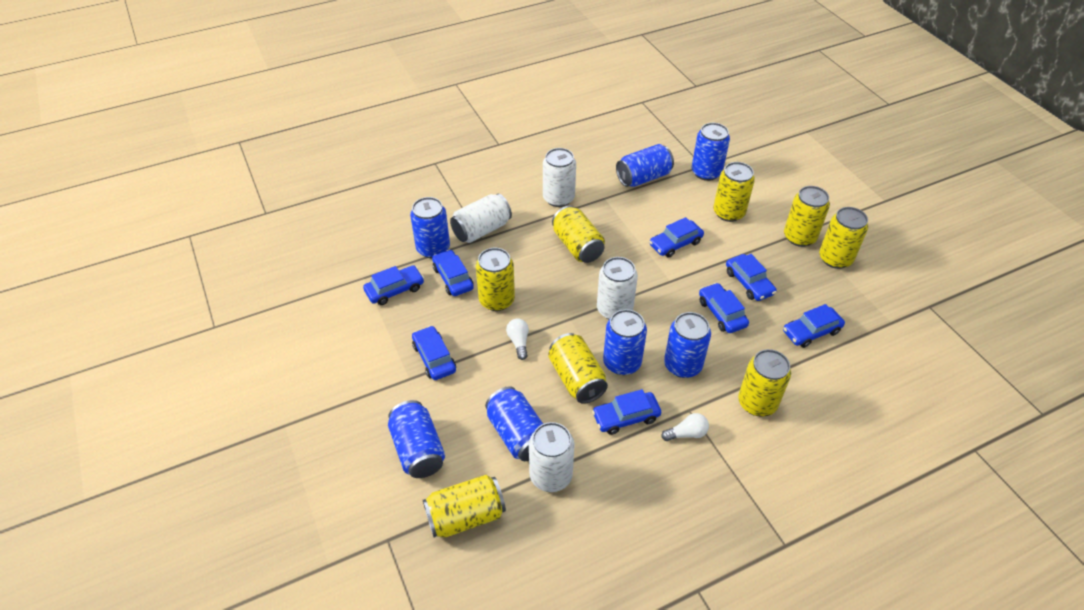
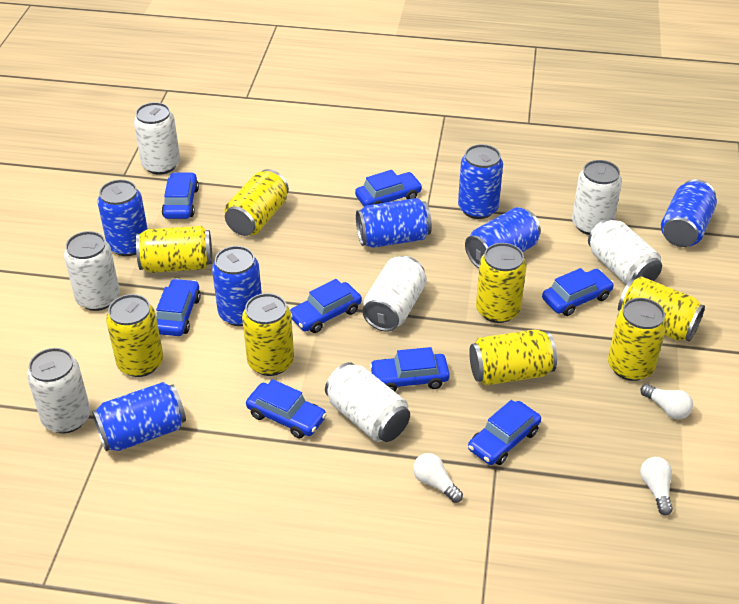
white can: [450,193,512,243] [529,422,575,492] [543,148,576,207] [597,257,638,319] = 4 -> [27,348,90,433] [64,231,120,311] [134,102,180,175] [325,362,410,442] [362,256,427,332] [572,160,622,235] [588,218,662,285] = 7
white light bulb: [506,318,529,360] [661,413,709,441] = 2 -> [413,453,463,503] [640,384,693,419] [640,457,673,515] = 3

